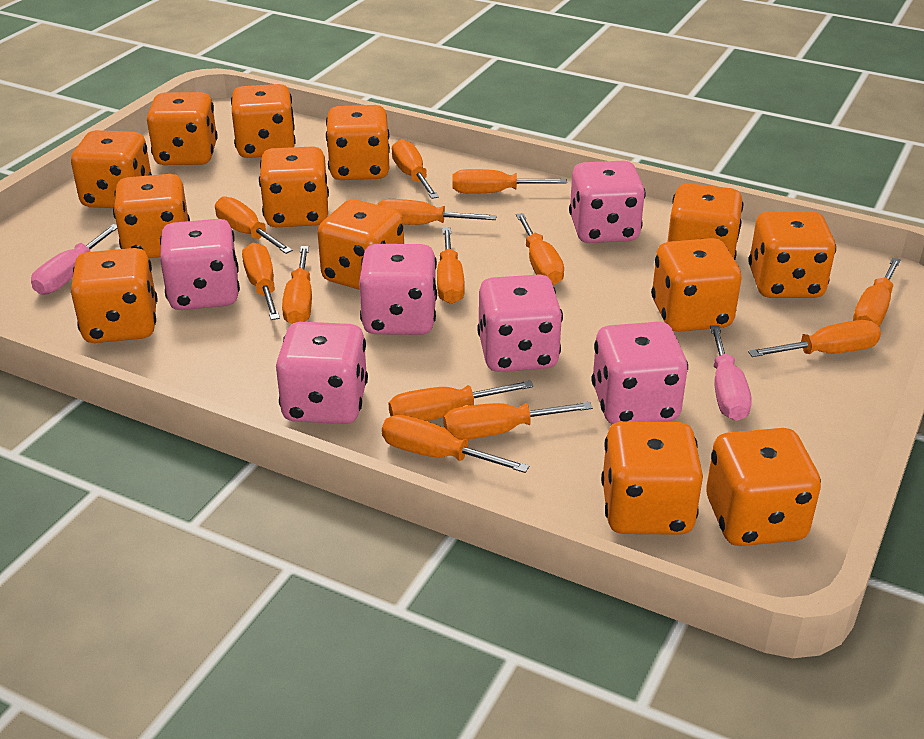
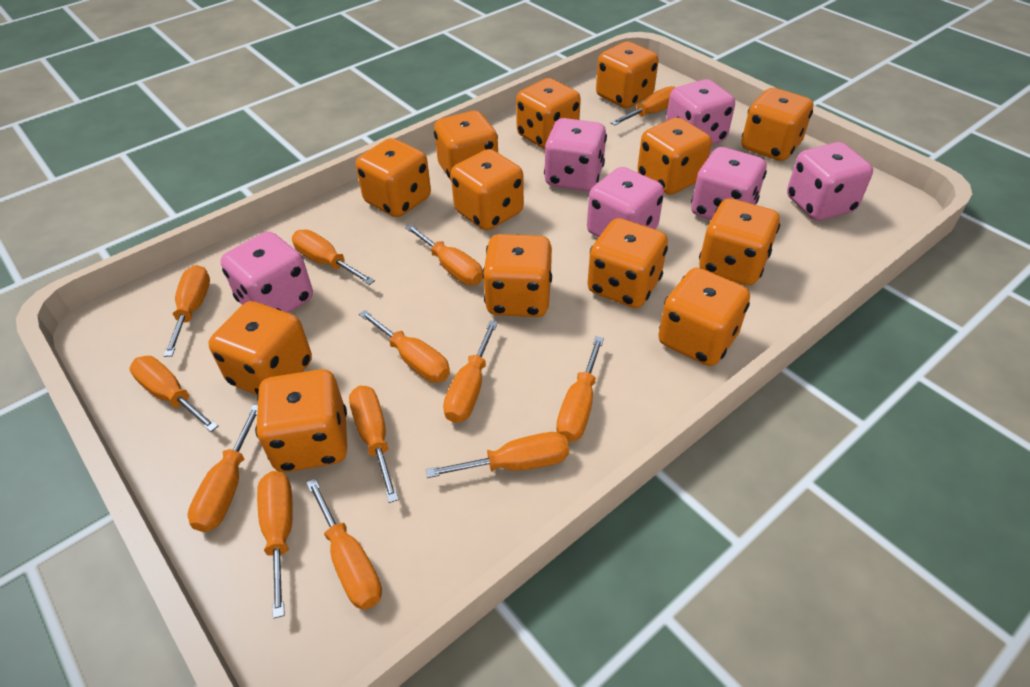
pink screwdriver: [31,224,117,295] [710,325,752,421] = 2 -> none = 0

